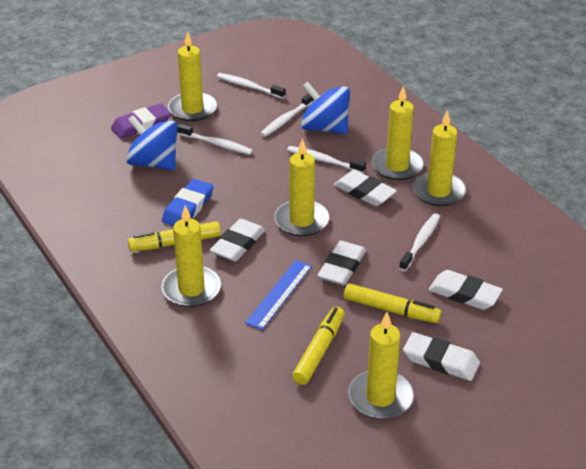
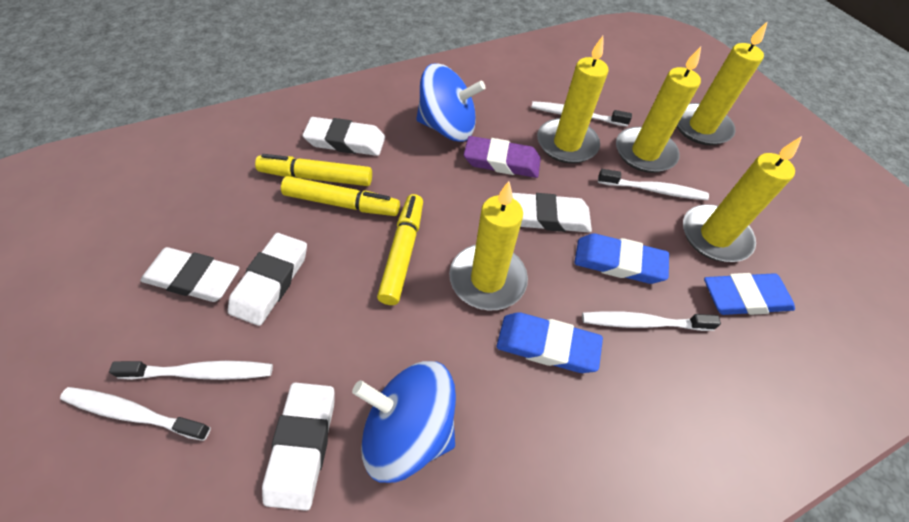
blue eraser: [162,179,214,226] = 1 -> [497,312,603,373] [574,233,669,284] [704,273,795,315] = 3
blue ruler: [245,260,312,330] = 1 -> none = 0
yellow candle: [162,206,221,307] [168,31,217,122] [274,138,329,236] [348,312,414,419] [372,86,424,180] [412,110,466,206] = 6 -> [449,181,528,310] [537,36,609,164] [616,46,701,173] [677,21,768,145] [683,136,802,262] = 5

